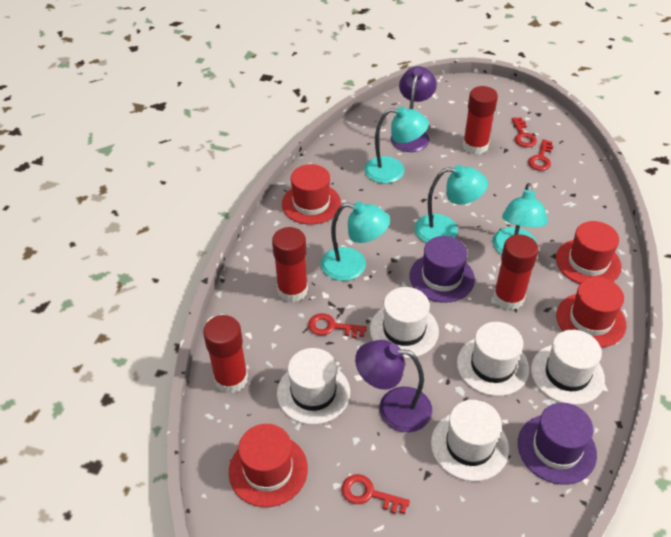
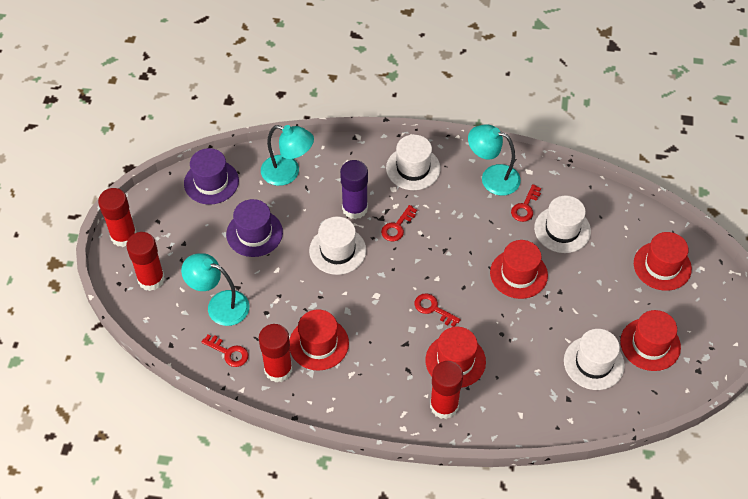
purple glue stick: none = 0 -> [340,160,368,219] = 1
purple lamp: [355,340,432,432] [391,66,437,152] = 2 -> none = 0
red hat: [229,424,308,507] [282,164,341,225] [556,221,622,284] [556,277,626,348] = 4 -> [289,309,349,370] [425,327,486,388] [490,240,548,299] [620,310,681,371] [634,232,692,291] = 5
turquoise lamp: [321,202,390,281] [364,106,429,183] [414,165,488,243] [493,183,548,255] = 4 -> [181,253,249,326] [261,125,314,186] [468,124,521,196] = 3
white hat: [277,348,350,425] [370,287,439,358] [431,400,509,481] [457,322,529,396] [531,330,605,405] = 5 -> [309,216,366,275] [386,135,441,190] [534,196,591,253] [564,329,625,390] = 4

